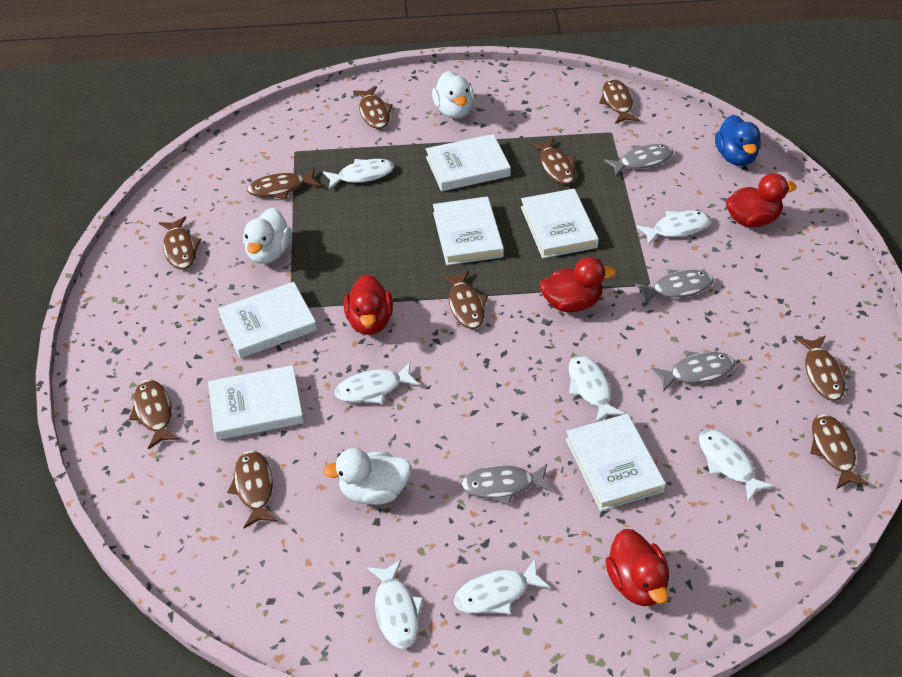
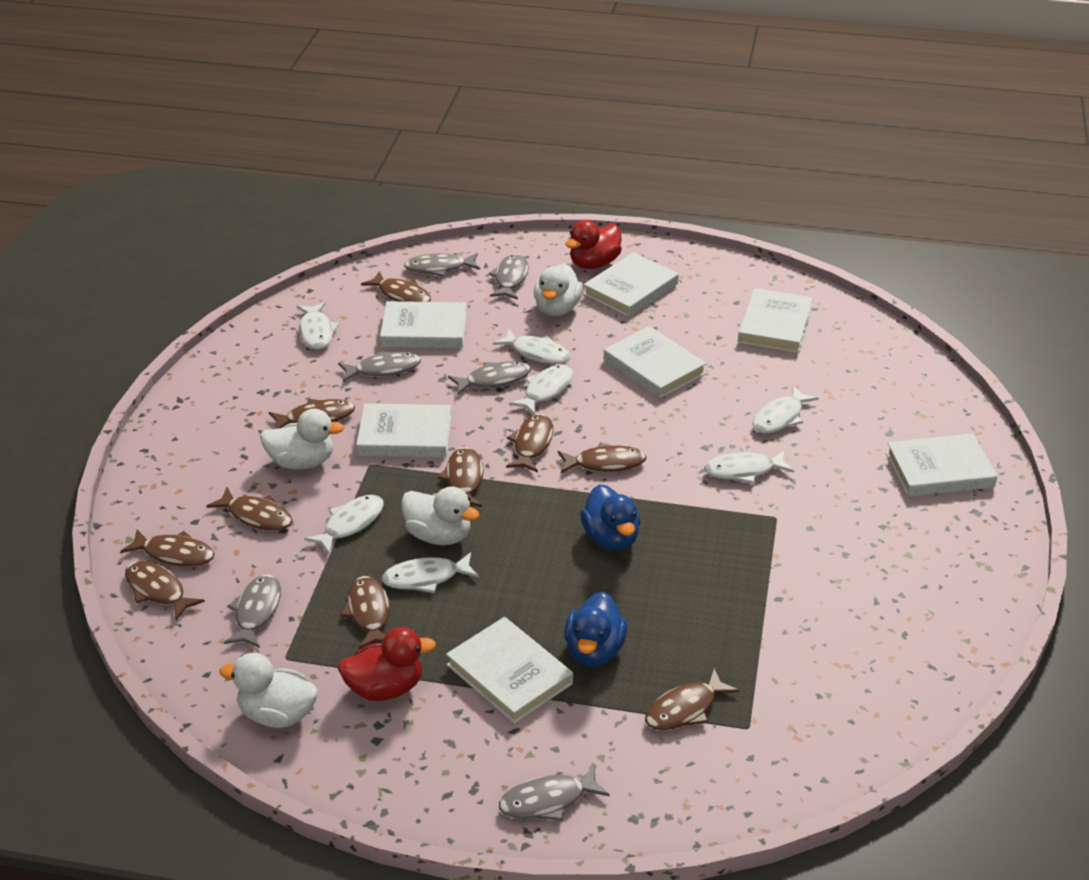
blue duck: [715,115,761,166] = 1 -> [564,592,628,667] [580,484,640,551] = 2
grey fish: [461,464,552,505] [604,144,674,176] [635,269,714,305] [651,351,735,392] = 4 -> [224,574,281,648] [338,351,421,382] [404,253,480,277] [448,361,531,395] [488,254,529,299] [499,765,610,821] = 6
red duck: [344,274,393,335] [540,257,616,313] [605,529,669,606] [726,173,797,228] = 4 -> [338,627,436,701] [566,220,622,269] = 2
white book: [208,365,304,440] [218,282,317,358] [426,134,511,191] [433,196,504,265] [521,189,599,258] [566,414,666,511] = 6 -> [356,403,451,458] [380,301,467,348] [446,617,573,724] [583,252,679,317] [604,326,707,399] [738,288,813,353] [886,433,998,497] = 7
white duck: [243,208,292,264] [323,448,412,505] [432,71,475,119] = 3 -> [219,653,318,728] [260,409,344,470] [401,486,480,545] [534,263,583,316] = 4

